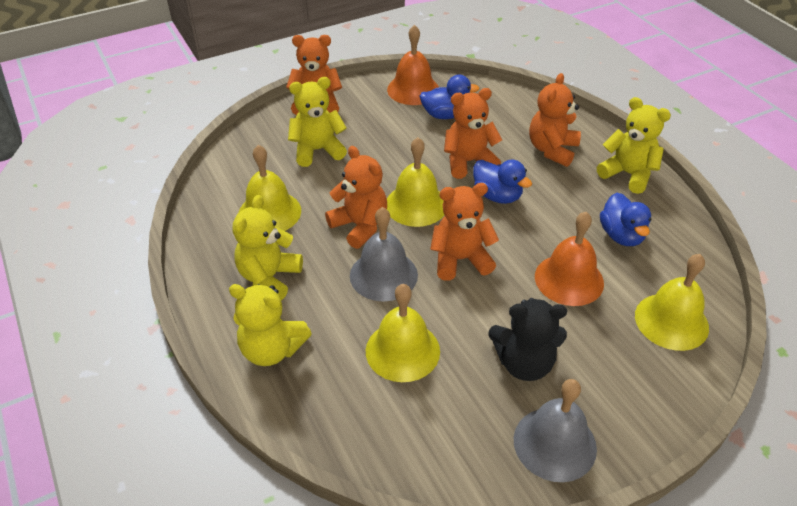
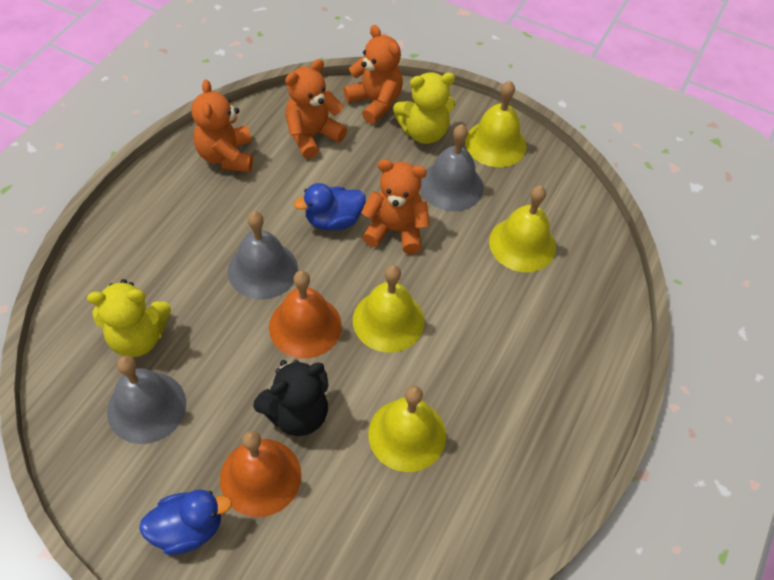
blue duck: [420,75,479,119] [473,159,532,204] [600,193,651,246] = 3 -> [139,489,232,555] [294,183,365,230] = 2
grey bell: [350,207,418,302] [514,379,597,482] = 2 -> [107,356,186,444] [228,211,298,300] [420,124,483,212] = 3
orange teddy bear: [286,35,342,115] [325,146,387,249] [430,183,499,281] [444,88,502,179] [529,73,581,167] = 5 -> [191,80,253,172] [285,59,347,159] [343,25,403,124] [361,159,430,254] = 4
yellow teddy bear: [229,284,312,366] [233,195,303,301] [288,77,347,167] [597,97,671,194] = 4 -> [87,279,171,357] [393,72,455,144] = 2

